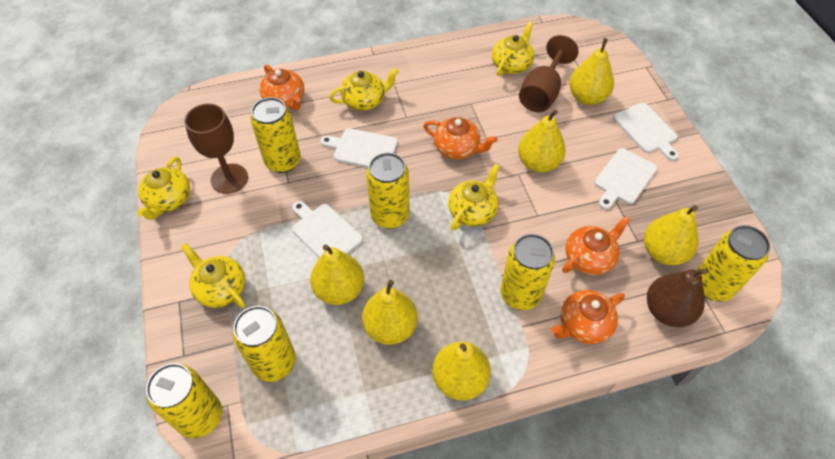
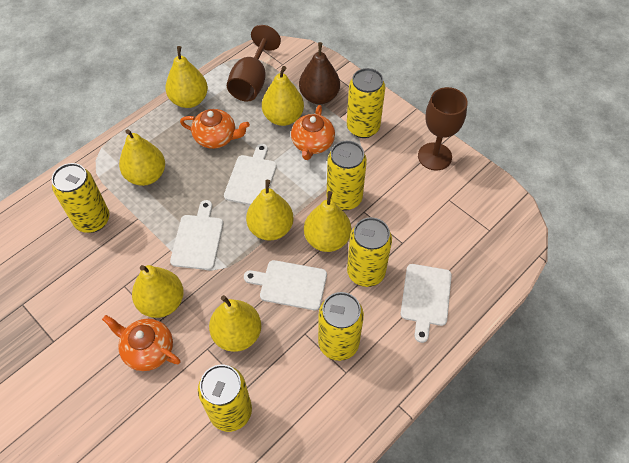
orange teapot: [260,64,304,110] [424,117,497,159] [551,290,625,344] [562,216,631,275] = 4 -> [102,315,181,371] [180,109,250,149] [291,105,335,160] = 3
yellow pear: [310,244,364,305] [362,280,418,345] [432,342,491,400] [518,110,566,173] [569,38,614,105] [644,205,698,265] = 6 -> [119,129,165,186] [132,265,184,318] [165,46,208,108] [209,295,261,352] [246,180,294,240] [262,66,304,126] [304,191,351,252] = 7
yellow teapot: [137,157,190,220] [181,243,245,308] [329,68,399,111] [448,163,500,231] [492,21,534,76] = 5 -> none = 0

